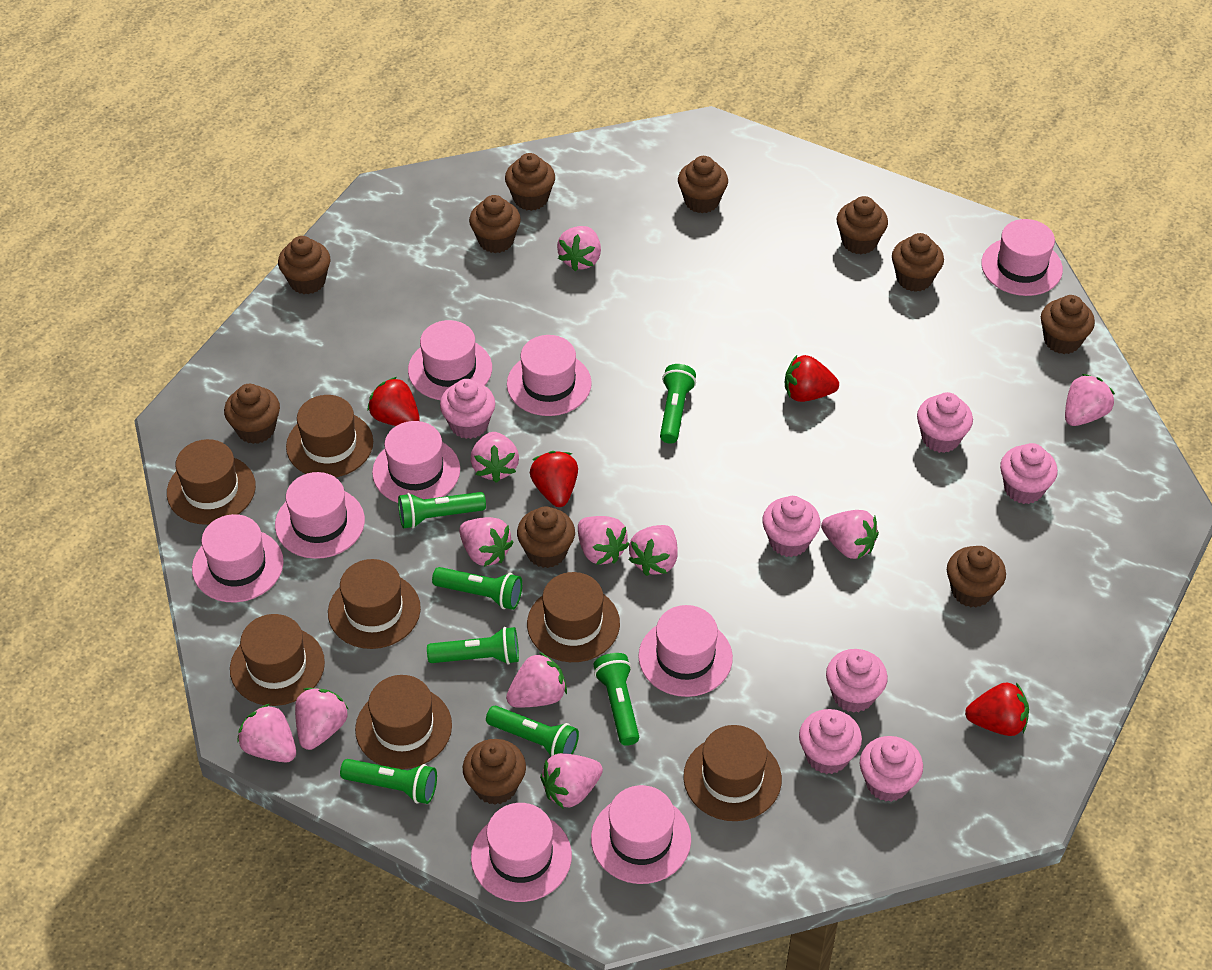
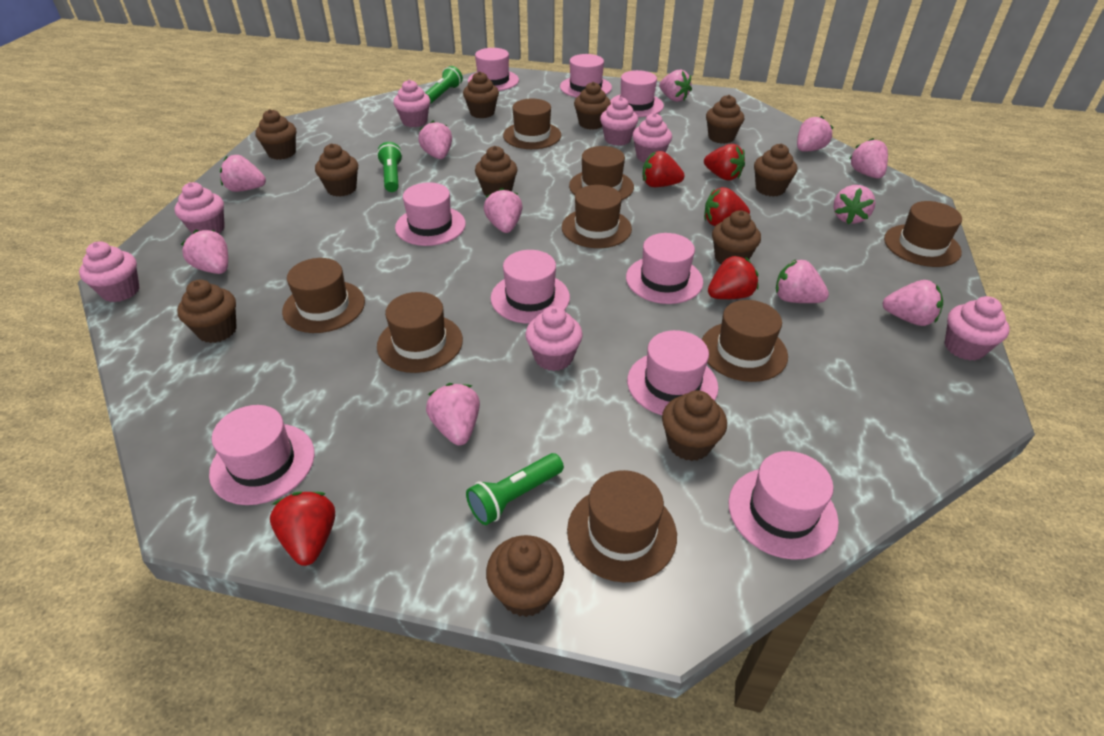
brown hat: [167,439,256,525] [230,614,325,706] [286,395,373,477] [328,559,421,649] [355,675,452,769] [527,572,620,662] [683,725,782,821] = 7 -> [282,258,365,333] [377,292,463,373] [503,99,561,149] [562,185,632,248] [567,470,677,582] [569,146,634,200] [702,300,788,382] [884,201,962,267] = 8
green flashlight: [340,759,437,804] [398,492,486,529] [427,627,519,665] [432,567,522,610] [486,706,579,756] [593,653,639,746] [660,364,696,444] = 7 -> [377,142,403,192] [425,66,463,103] [466,453,564,525] = 3
red strawberry: [367,377,420,426] [530,451,578,507] [785,355,839,402] [965,683,1029,736] = 4 -> [270,492,335,566] [643,151,684,187] [704,144,745,181] [704,187,750,226] [708,255,758,299] = 5

